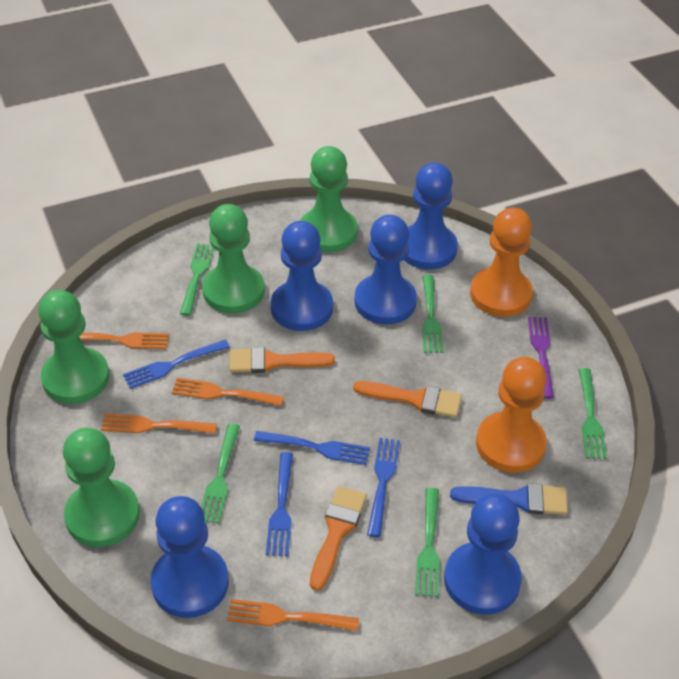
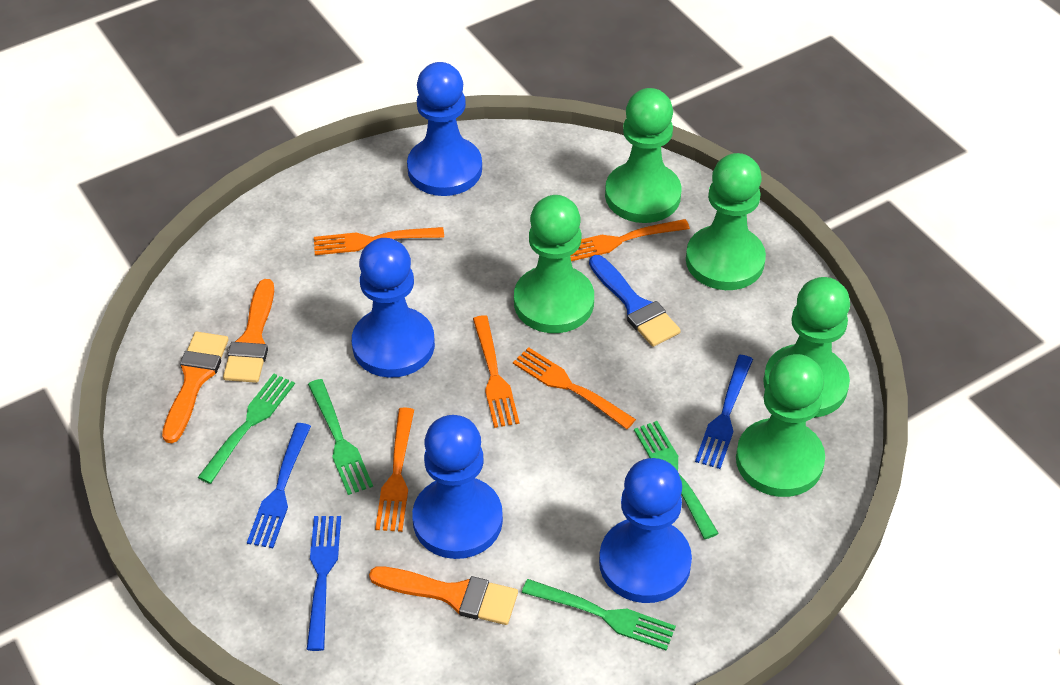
blue fork: [123,340,230,389] [254,431,370,465] [266,452,293,556] [367,438,400,537] = 4 -> [247,423,311,548] [307,516,341,651] [695,355,753,469] = 3
blue pawn: [151,496,229,618] [271,221,333,331] [354,215,417,324] [404,163,458,269] [444,493,522,615] = 5 -> [352,238,435,378] [407,62,482,196] [412,415,503,559] [599,458,692,603] = 4
green fork: [180,243,214,316] [201,424,240,523] [415,488,440,597] [422,275,443,353] [579,368,607,459] = 5 -> [198,374,295,484] [308,379,373,495] [521,579,676,651] [634,421,719,539] = 4
green pawn: [38,290,109,404] [63,428,140,547] [202,204,265,314] [300,146,358,253] = 4 -> [514,195,594,333] [605,88,682,223] [686,153,766,290] [736,354,825,497] [763,277,850,418] = 5
orange fork: [79,332,169,349] [101,413,217,434] [172,378,284,406] [227,599,359,631] = 4 -> [314,227,444,255] [375,407,414,532] [473,315,519,428] [513,347,636,429] [570,219,690,261] = 5
orange pawn: [470,208,533,317] [476,357,547,473] = 2 -> none = 0
purple fork: [528,317,554,399] = 1 -> none = 0

